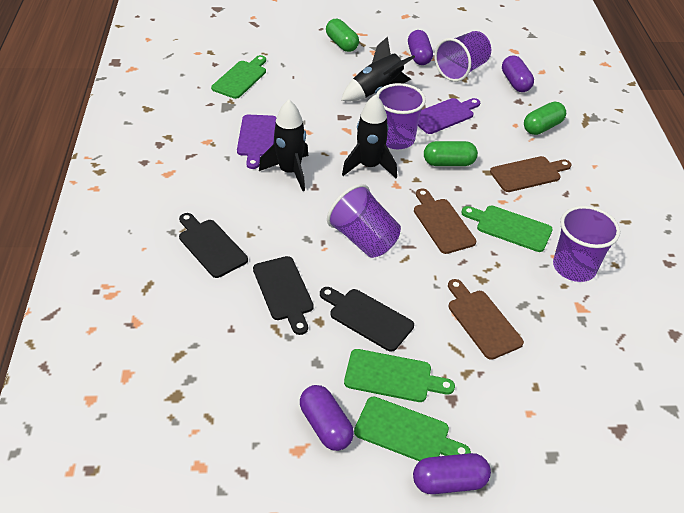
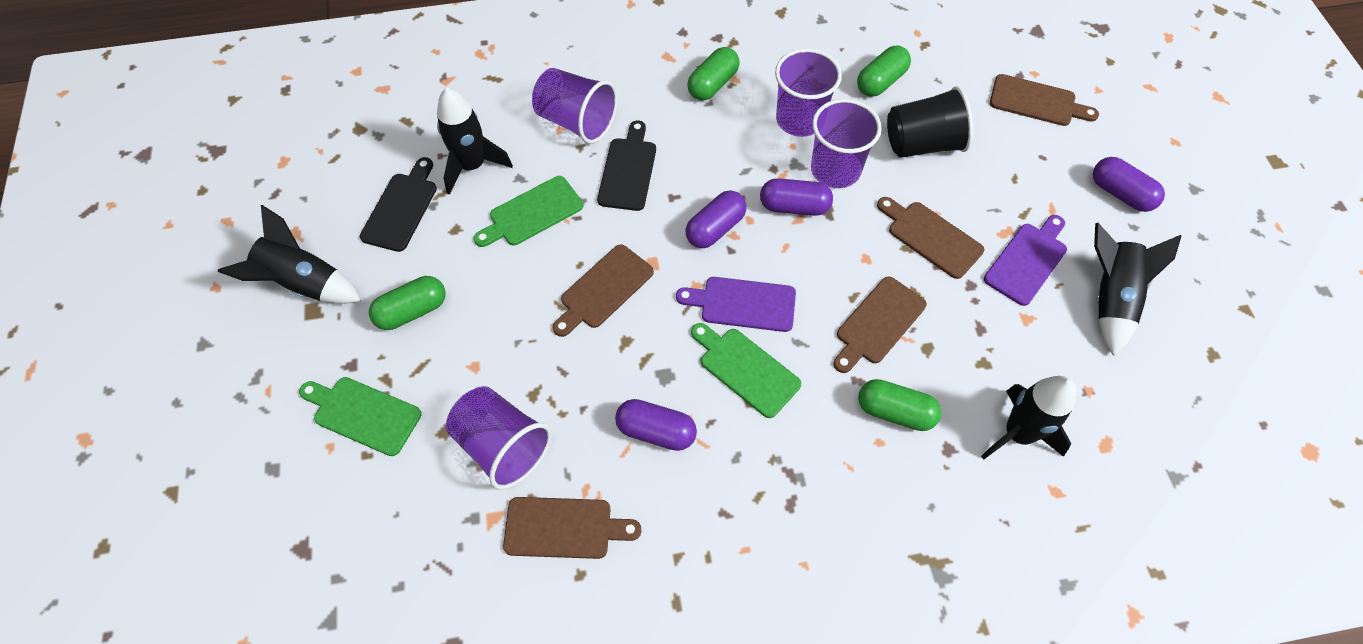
black cup: none = 0 -> [887,86,973,158] = 1
black cutting board: [179,213,248,278] [253,256,314,335] [320,287,414,352] = 3 -> [360,157,437,252] [597,120,656,211] = 2
black rocket: [259,100,308,191] [341,36,415,101] [342,94,397,178] = 3 -> [218,205,361,304] [437,88,513,195] [981,376,1076,459] [1094,223,1181,356] = 4
brown cutting board: [414,188,476,254] [448,279,524,360] [490,156,571,192] = 3 -> [503,497,642,559] [553,244,654,337] [834,277,927,373] [877,197,984,279] [990,74,1099,126] = 5
green capsule: [326,19,359,52] [424,141,478,166] [524,102,566,135] = 3 -> [369,276,445,330] [687,47,740,100] [857,46,911,97] [858,379,942,431] = 4
green cutting board: [211,55,266,99] [344,349,455,402] [354,397,471,461] [461,206,553,252] = 4 -> [299,377,422,456] [474,176,583,247] [691,323,801,418] = 3

